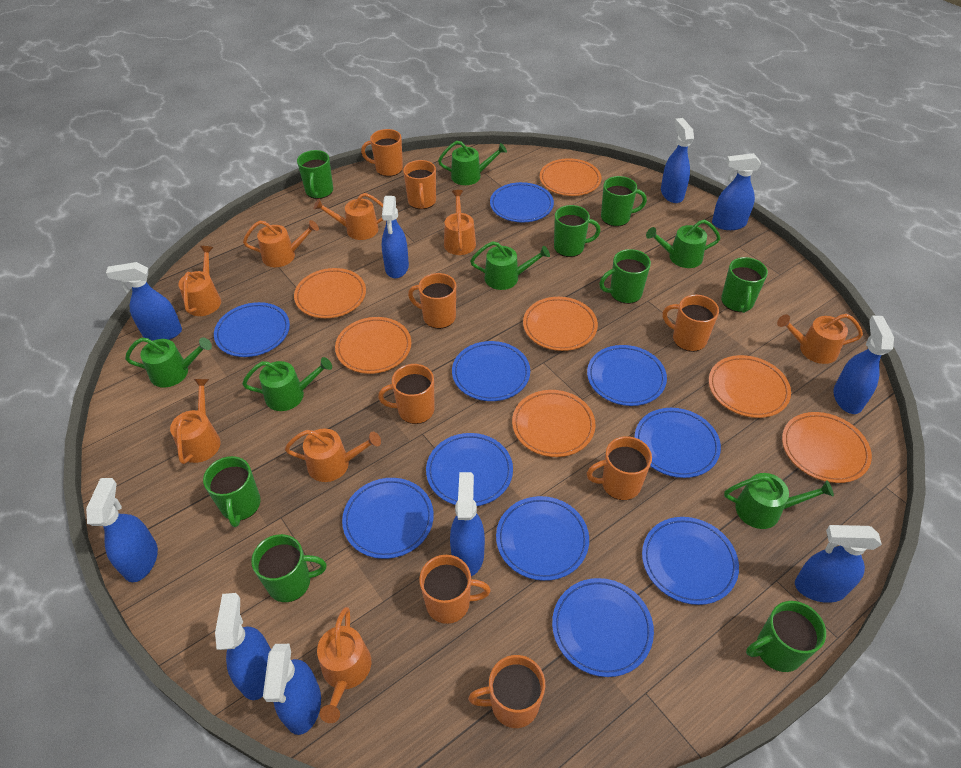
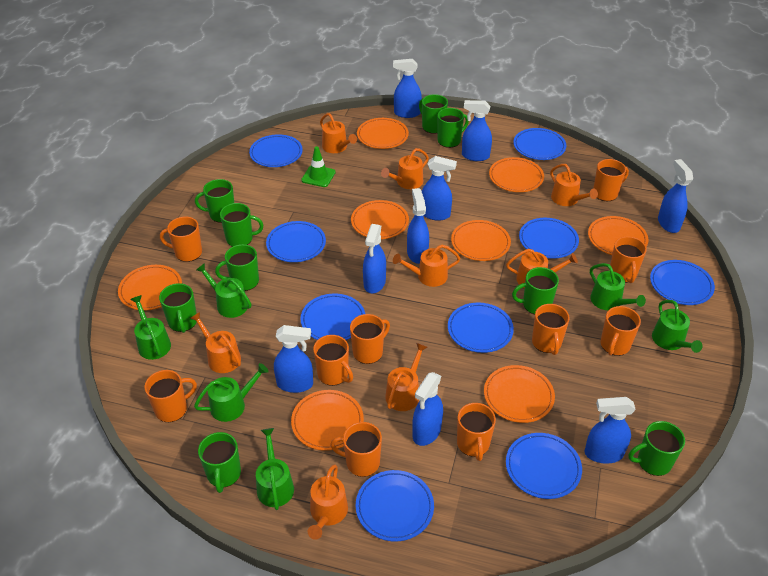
blue plate: [214,302,290,357] [342,478,434,559] [426,433,513,506] [452,341,530,401] [490,182,554,223] [496,496,589,581] [552,578,654,677] [587,345,667,406] [634,408,721,478] [642,517,739,605] = 10 -> [249,134,303,167] [266,221,326,262] [301,294,365,340] [356,470,434,541] [448,303,514,353] [506,433,582,499] [513,128,567,160] [519,218,579,259] [650,260,715,305] = 9
blue spray bottle: [86,478,158,582] [106,262,182,341] [215,593,271,700] [263,644,321,735] [382,196,409,278] [450,472,485,576] [661,118,694,203] [712,153,761,230] [795,525,882,603] [834,316,894,414] = 10 -> [274,325,313,393] [363,224,386,293] [393,59,422,118] [407,188,429,264] [412,372,443,446] [422,156,457,221] [462,100,492,161] [585,397,636,464] [658,159,693,233] = 9
green mug: [203,456,261,527] [251,534,326,602] [297,150,333,199] [554,205,600,257] [599,249,651,304] [601,176,647,227] [721,257,768,313] [746,601,826,672] = 8 -> [159,283,197,333] [195,179,234,223] [198,432,241,493] [215,244,259,291] [220,203,263,247] [419,94,448,134] [438,108,469,148] [512,267,559,314] [628,421,685,476] = 9
green traffic cone: none = 0 -> [301,146,336,187] = 1
orange mug: [361,129,403,177] [378,364,435,424] [403,160,436,209] [408,273,456,329] [419,555,491,624] [468,655,545,728] [587,436,652,500] [662,295,719,352] = 8 -> [145,370,197,422] [160,217,202,262] [313,335,353,386] [330,422,382,477] [350,314,390,364] [457,403,496,461] [532,304,570,355] [593,159,629,201] [601,306,641,356] [609,236,647,283] = 10
orange plate: [294,268,366,318] [335,317,411,374] [512,390,595,457] [523,297,598,351] [540,158,601,196] [709,355,791,418] [782,412,872,483] = 7 -> [118,265,182,311] [291,390,364,451] [351,200,409,239] [357,118,409,149] [451,220,511,261] [484,365,555,423] [489,157,544,192] [588,216,649,255] = 8

